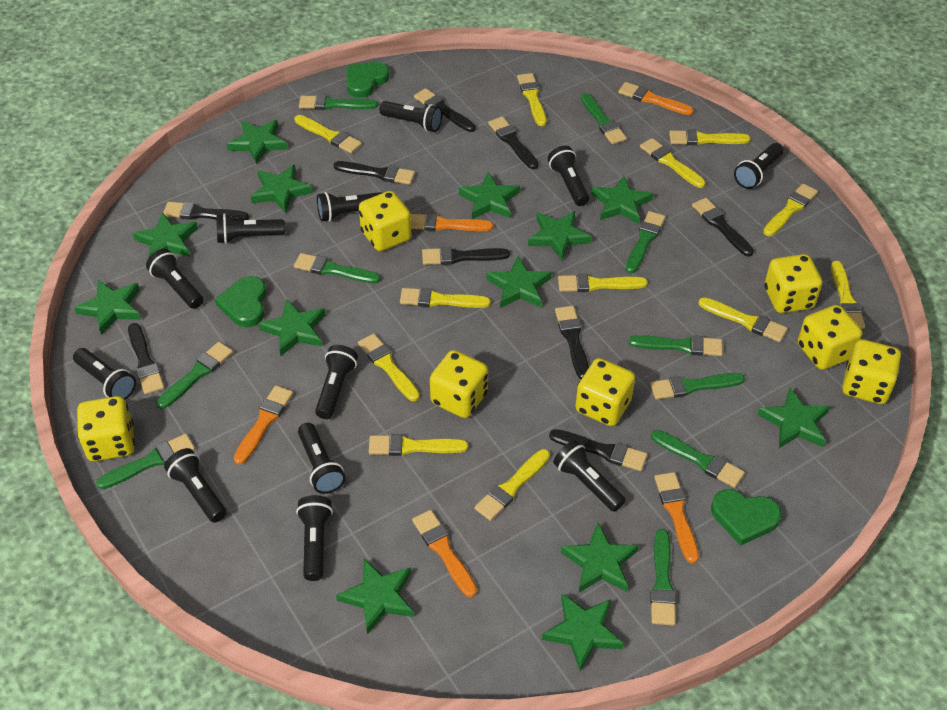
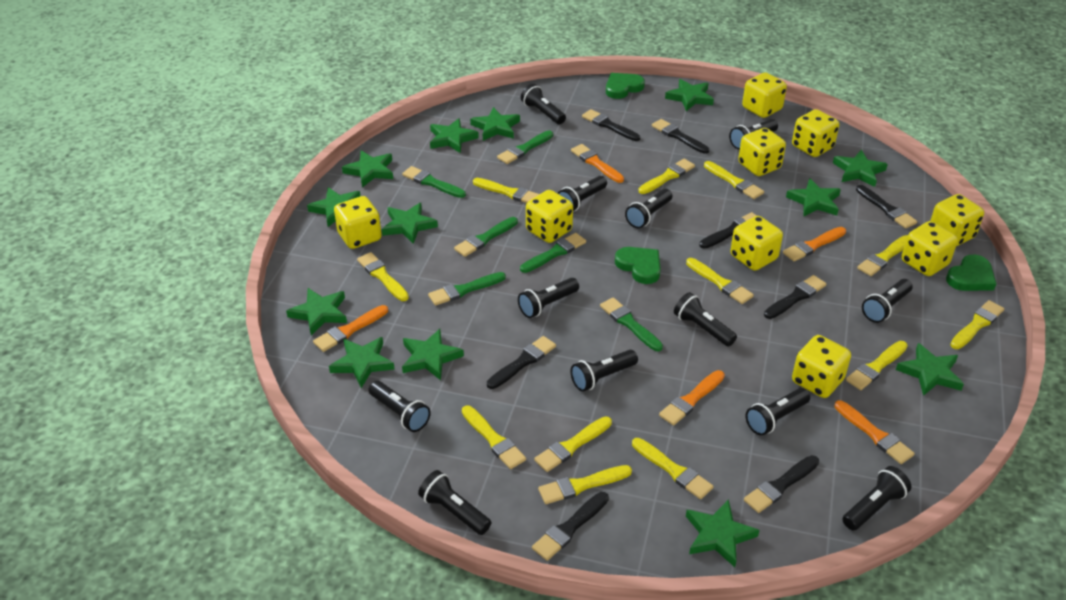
black brush: [128,323,164,395] [163,202,249,220] [334,161,415,185] [414,88,476,132] [422,247,510,265] [488,117,539,169] [549,429,647,471] [555,306,589,379] [692,198,754,257] = 9 -> [487,336,556,389] [532,492,609,561] [582,109,640,141] [652,119,709,154] [699,212,757,249] [744,455,819,513] [764,275,826,319] [856,185,917,229] = 8
green brush: [96,433,195,489] [156,342,233,409] [294,253,381,284] [299,95,378,110] [581,93,627,144] [625,211,666,274] [629,335,723,356] [650,373,745,399] [650,529,676,626] [651,430,745,488] = 10 -> [402,166,466,198] [428,272,506,306] [454,217,518,257] [497,130,553,164] [520,233,586,273] [600,297,663,351] = 6
yellow dice: [77,396,135,461] [359,191,412,251] [430,350,488,418] [575,358,635,426] [764,254,822,313] [798,305,862,370] [842,339,901,404] = 7 -> [334,196,382,249] [526,190,573,243] [730,216,783,271] [738,128,786,176] [742,72,787,118] [792,109,839,157] [792,335,851,398] [901,221,958,276] [930,194,984,246] = 9

